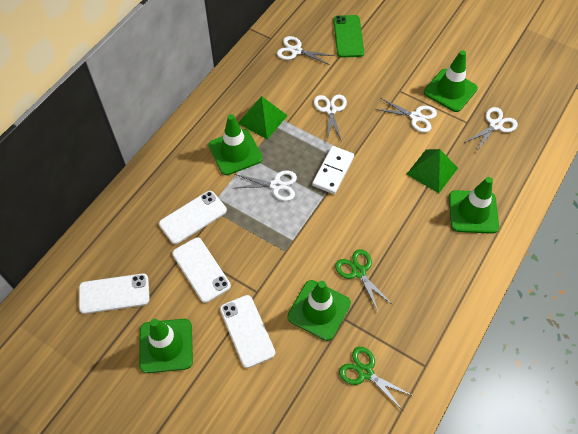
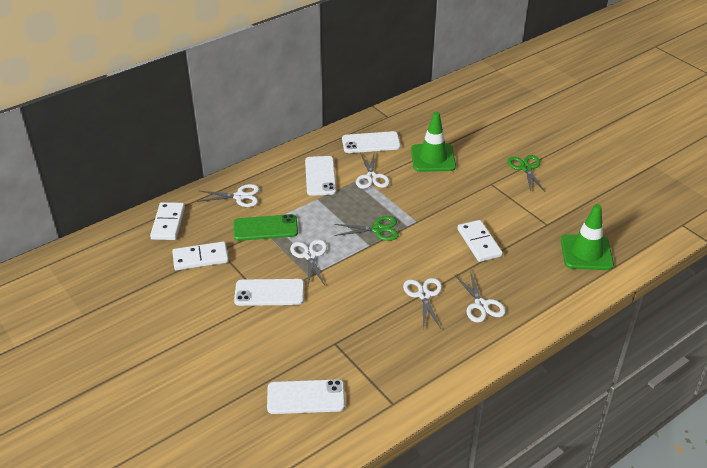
green pyramid: [238,96,288,140] [407,149,458,193] = 2 -> none = 0
green traffic cone: [139,319,193,373] [208,114,263,175] [287,280,351,341] [424,50,478,112] [449,177,499,234] = 5 -> [411,112,456,172] [561,204,614,270] = 2
white domino: [312,146,354,194] = 1 -> [150,202,185,240] [172,241,229,270] [458,220,503,262] = 3

